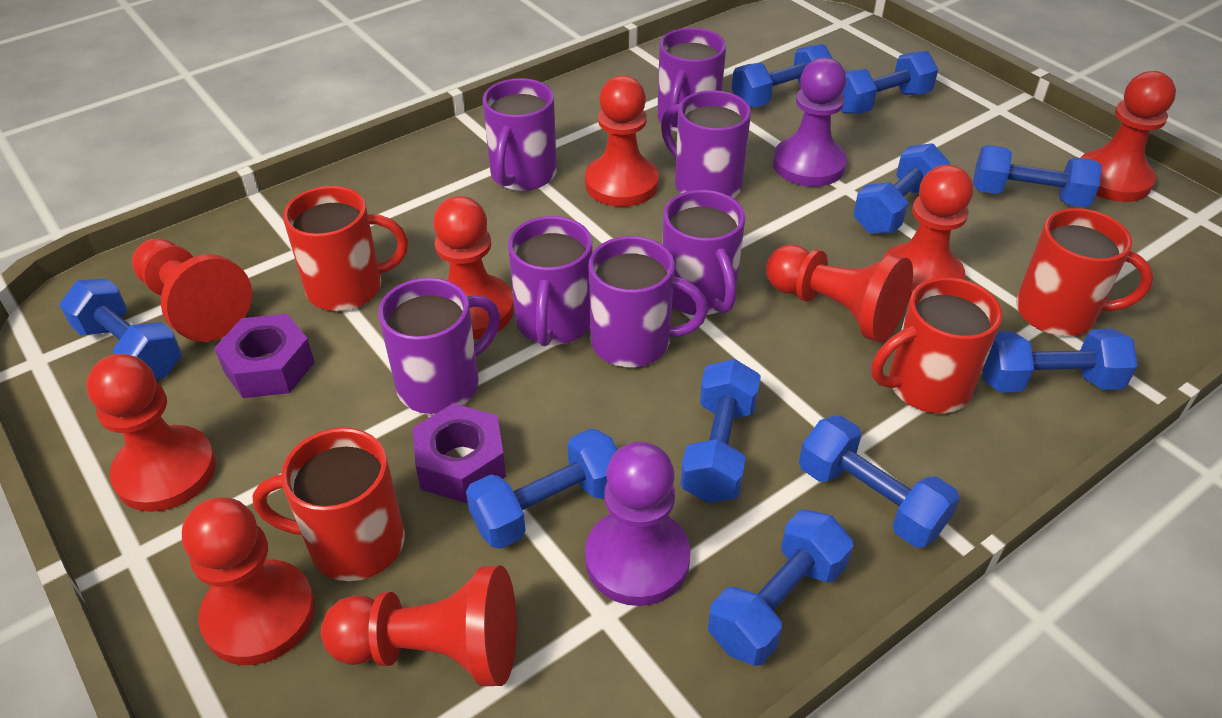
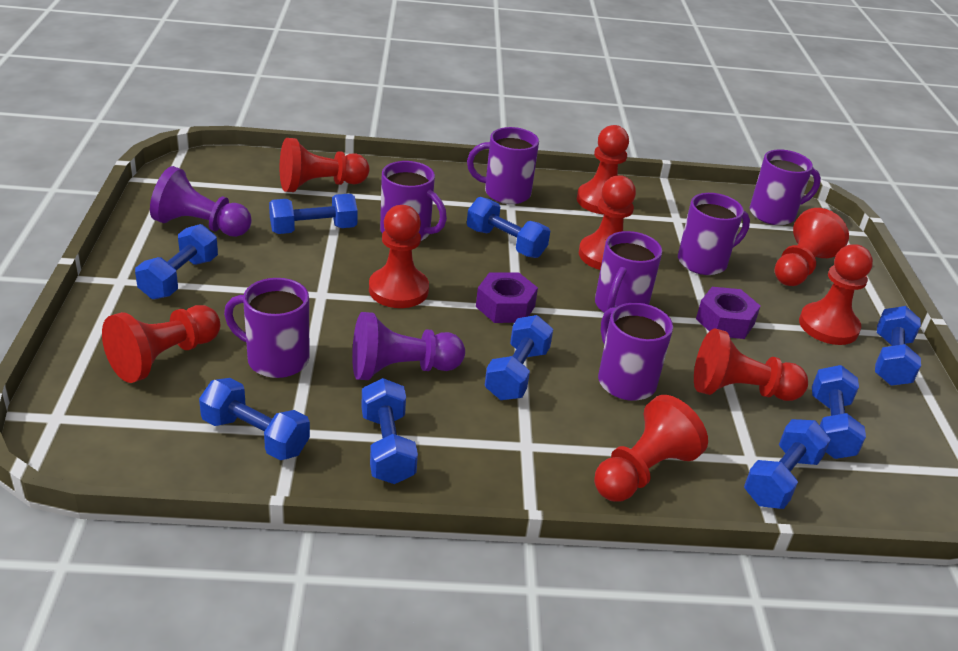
blue dumbbell: [59,278,182,379] [466,428,618,549] [680,359,761,503] [708,510,853,666] [732,44,833,108] [799,415,960,548] [841,51,938,114] [853,143,950,234] [973,145,1102,207] [982,329,1138,393] = 10 -> [135,224,218,300] [199,378,310,460] [269,194,358,234] [361,378,418,484] [467,197,550,258] [484,315,553,400] [744,419,831,509] [812,365,866,459] [875,306,921,386] = 9
red mug: [252,428,405,581] [283,186,408,311] [871,277,1002,413] [1016,208,1153,336] = 4 -> none = 0

